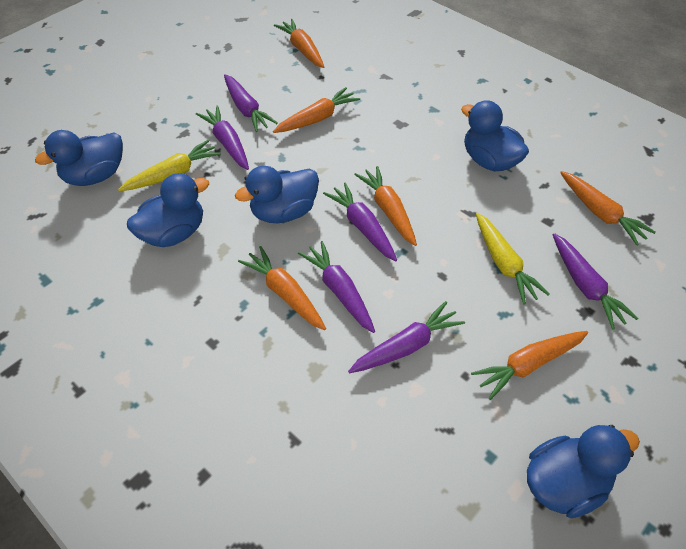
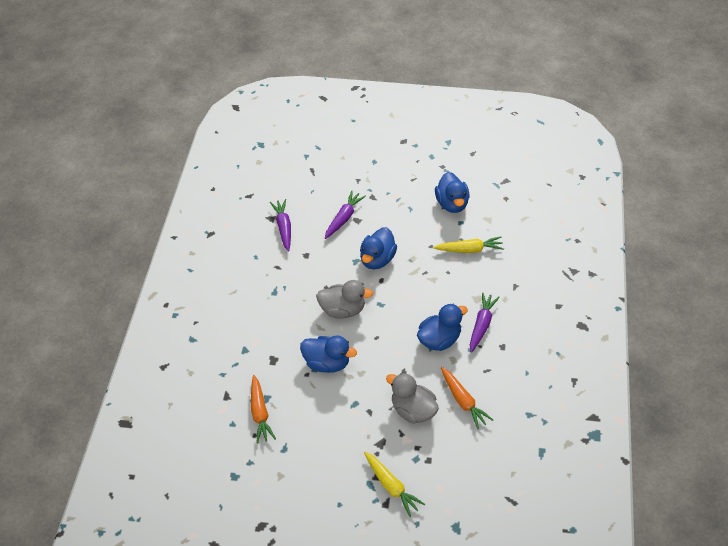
blue duck: [35,130,123,186] [127,173,209,247] [235,166,319,223] [461,100,529,171] [527,425,640,518] = 5 -> [300,335,357,373] [360,227,397,269] [417,304,468,351] [435,172,469,213] = 4
grey duck: none = 0 -> [316,280,374,319] [386,373,439,424] = 2
orange carrot: [238,246,326,330] [273,87,360,133] [274,19,324,68] [354,166,417,246] [471,331,588,400] [560,171,656,245] = 6 -> [251,375,276,444] [441,367,493,429] = 2
purple carrot: [196,105,249,170] [224,74,278,132] [298,241,375,333] [323,182,397,261] [348,301,465,373] [553,233,638,330] = 6 -> [270,199,291,252] [325,191,366,239] [470,292,500,353] = 3

